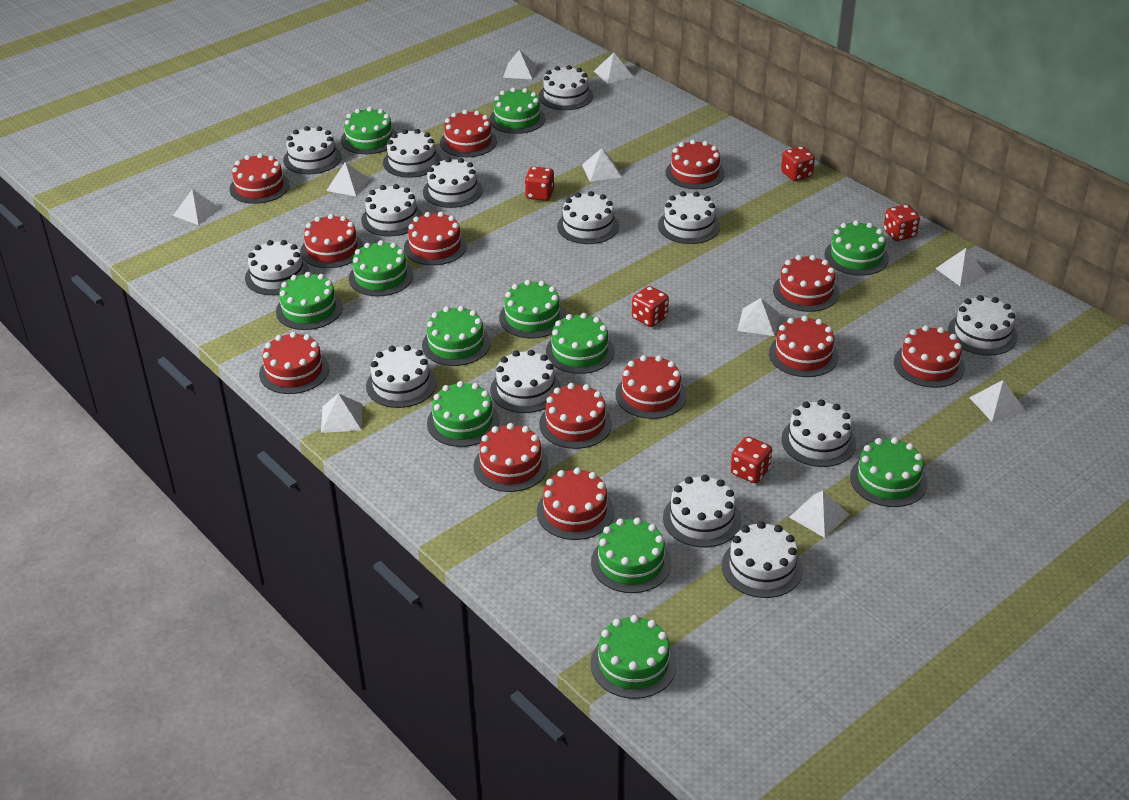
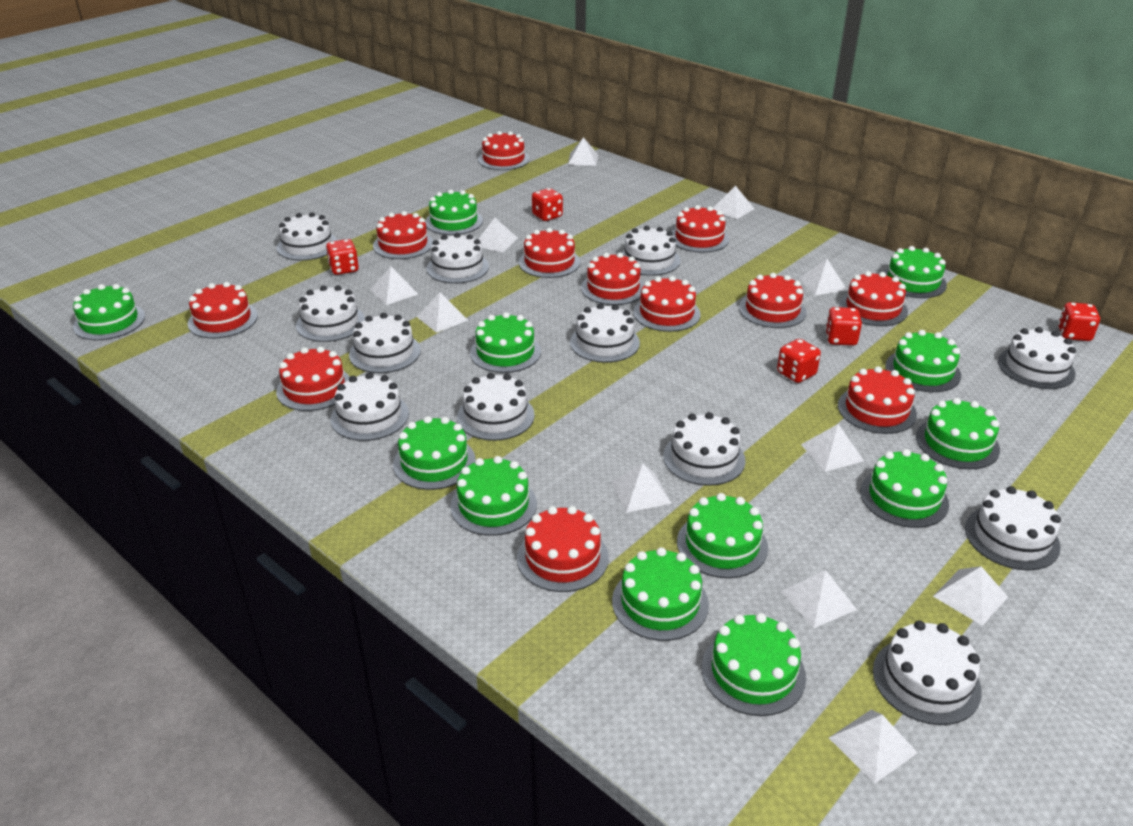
red cake: [229,153,290,204] [259,332,329,394] [300,214,363,268] [404,212,467,265] [440,110,497,157] [474,423,549,492] [537,468,614,540] [539,383,612,449] [615,355,687,419] [666,140,725,189] [769,316,839,377] [773,255,839,312] [894,325,965,388] = 13 -> [187,282,258,338] [276,346,350,411] [373,211,433,259] [478,131,529,170] [517,506,609,592] [519,228,580,278] [581,253,644,305] [633,276,701,332] [672,205,729,253] [739,273,807,328] [838,366,917,434] [839,271,908,326] = 12
white cake: [245,240,310,295] [283,126,342,174] [361,184,423,236] [366,345,437,408] [383,129,441,178] [423,157,483,208] [490,350,561,413] [539,65,593,110] [557,191,619,244] [658,191,720,244] [663,475,741,548] [722,521,803,598] [781,399,856,467] [948,295,1018,356] = 14 -> [277,212,338,260] [296,285,365,342] [330,372,409,441] [349,313,421,373] [427,233,489,284] [457,373,535,441] [570,303,640,363] [622,226,681,276] [663,412,746,486] [873,620,982,725] [965,486,1061,570] [998,327,1076,389] = 12
white pyramid: [173,189,221,225] [321,393,362,433] [326,162,370,196] [503,50,537,79] [582,148,622,182] [594,53,633,84] [737,298,780,336] [789,491,850,538] [935,248,987,286] [969,380,1026,422] = 10 -> [370,267,418,305] [417,292,468,333] [479,218,518,252] [568,137,598,166] [612,463,672,513] [713,186,754,219] [781,570,857,628] [799,259,847,295] [801,424,864,472] [829,710,918,784] [933,566,1008,626] = 11

